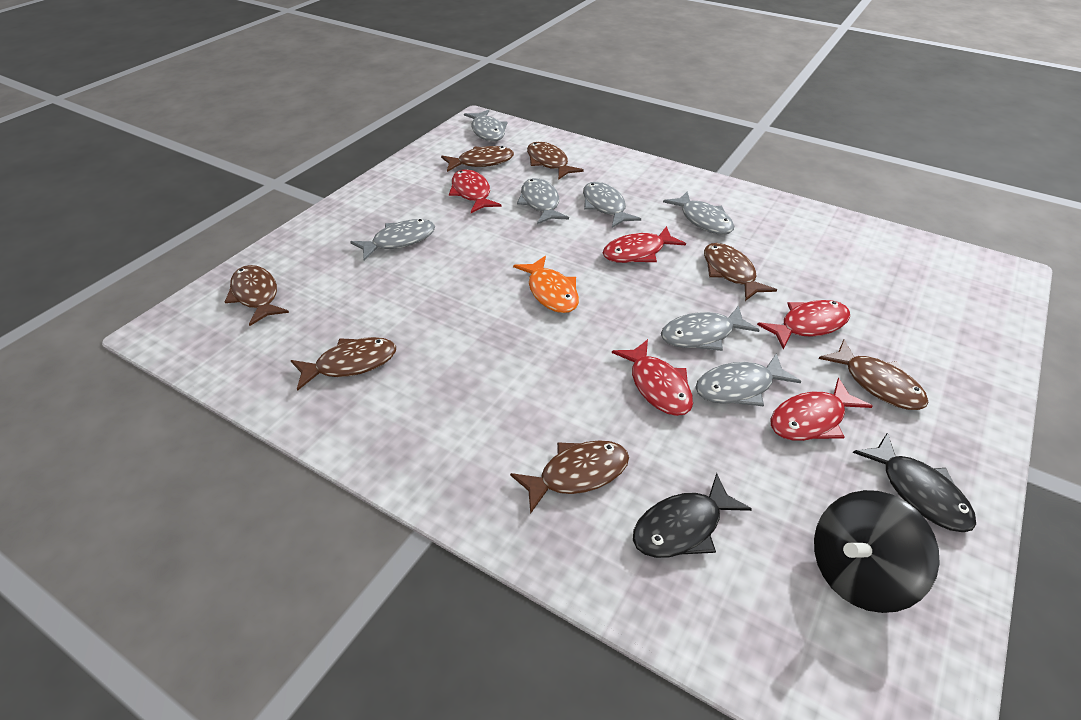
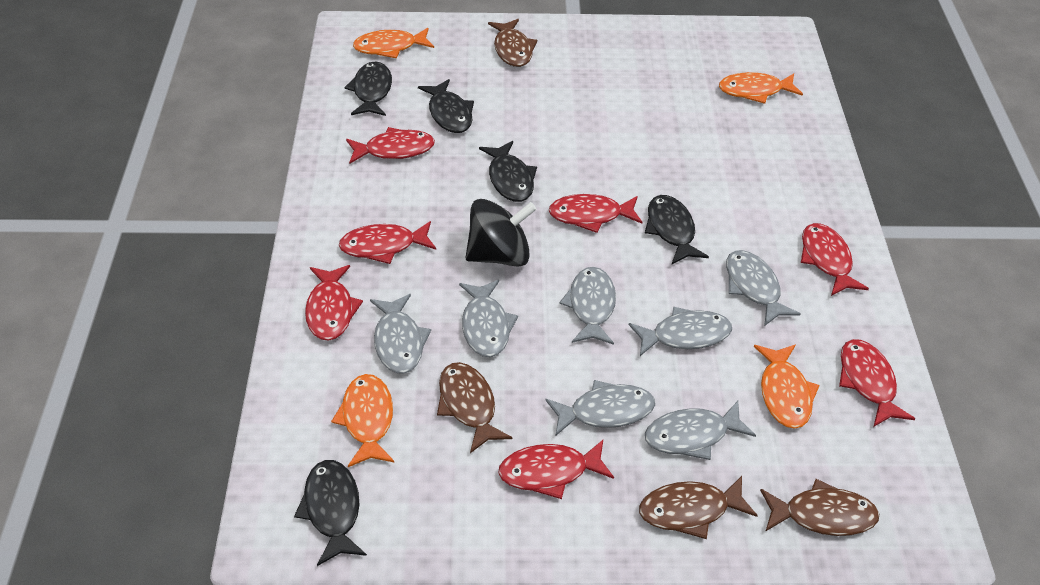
black fish: [633,473,752,558] [853,433,976,532] = 2 -> [294,460,367,566] [344,61,392,116] [418,79,474,133] [479,141,537,202] [645,195,709,264] = 5
brown fish: [225,265,289,326] [291,337,396,391] [441,146,514,172] [510,440,629,514] [527,142,584,180] [704,243,777,301] [818,339,928,410] = 7 -> [437,362,512,453] [488,19,537,67] [639,476,758,539] [760,479,879,536] = 4
orange fish: [513,256,579,313] = 1 -> [331,374,394,467] [353,28,434,58] [719,72,803,104] [754,345,820,429] = 4
red fish: [449,169,501,213] [603,226,686,263] [612,339,693,416] [757,300,850,349] [771,378,873,441] = 5 -> [305,265,363,341] [339,221,436,264] [346,127,435,164] [498,440,614,499] [549,194,642,233] [801,223,869,296] [839,339,915,426] = 7

